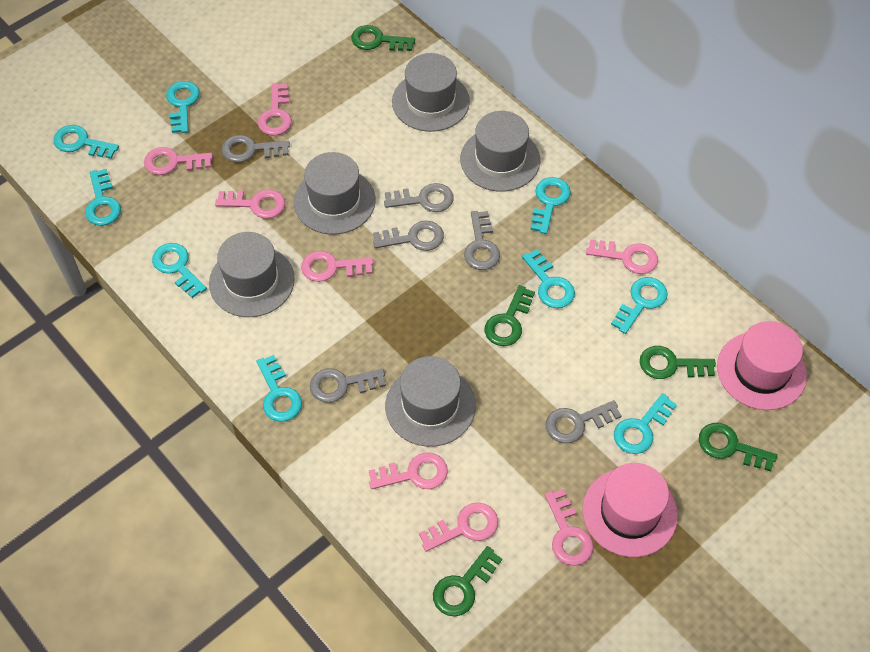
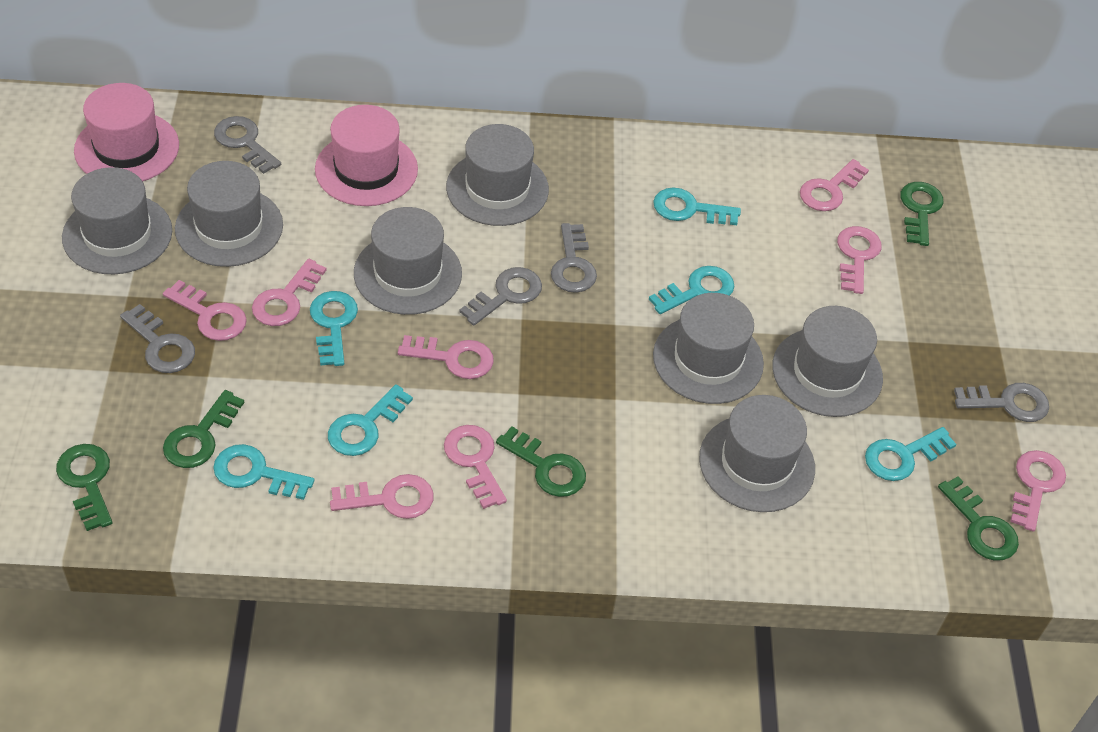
grey hat: [209,232,295,317] [294,152,376,235] [385,356,476,447] [392,53,470,132] [460,111,540,192] = 5 -> [62,167,172,274] [175,161,283,267] [354,207,462,315] [446,124,549,226] [653,293,764,404] [699,395,815,512] [772,306,883,417] = 7
grey key: [222,135,290,163] [310,368,386,403] [373,221,444,251] [384,183,454,212] [464,211,500,270] [546,400,622,443] = 6 -> [120,304,195,373] [214,116,281,174] [460,267,542,326] [551,223,597,293] [954,383,1049,422] = 5
turquoise key: [53,125,119,159] [85,169,121,226] [152,243,207,298] [166,81,200,133] [256,355,302,422] [522,249,575,308] [530,177,571,234] [611,277,668,334] [614,393,677,454] = 9 -> [213,444,314,500] [310,291,358,366] [328,384,413,456] [649,266,734,314] [653,187,741,225] [865,427,956,481] = 6

